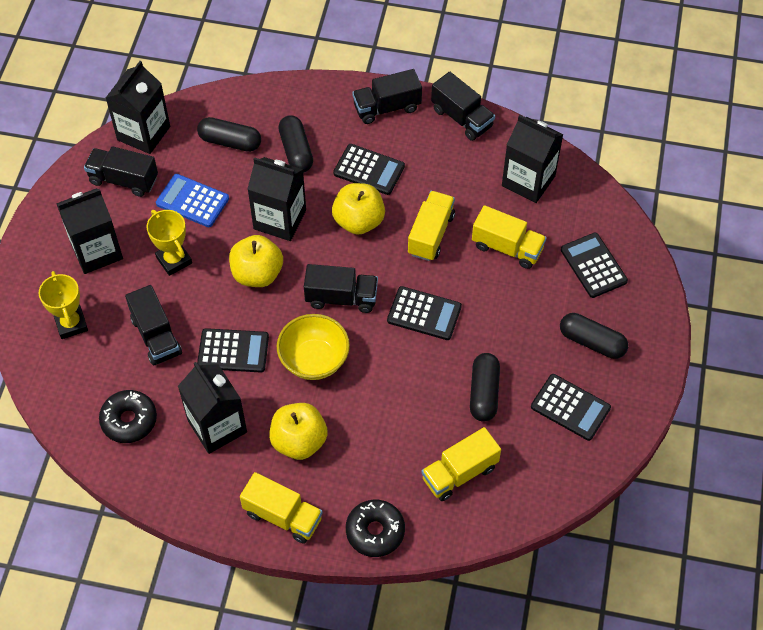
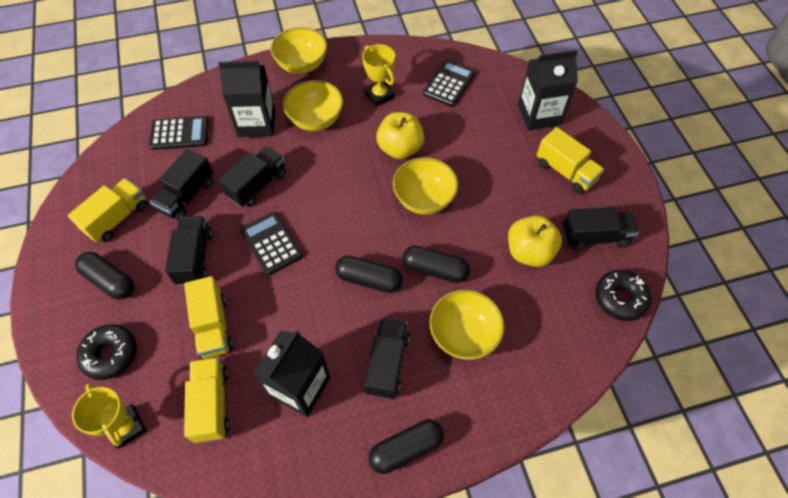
black calculator: [197,328,269,373] [333,144,405,195] [387,286,462,340] [531,374,611,441] [561,233,628,298] = 5 -> [149,116,209,150] [240,211,303,276] [423,60,476,107] = 3
black carton: [56,188,123,274] [106,61,170,154] [178,362,247,454] [248,157,306,241] [502,115,564,203] = 5 -> [218,61,275,137] [253,330,330,417] [518,50,578,130] = 3
blue calculator: [156,174,229,227] = 1 -> none = 0
yellow apple: [229,235,283,287] [269,403,328,460] [332,183,385,235] = 3 -> [376,112,424,159] [508,215,562,267] = 2
yellow bowl: [277,314,350,380] = 1 -> [271,27,327,74] [283,80,343,131] [393,157,458,215] [430,290,505,360] = 4

